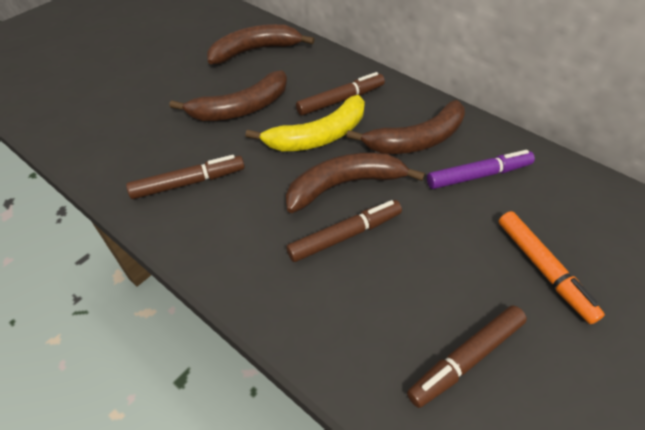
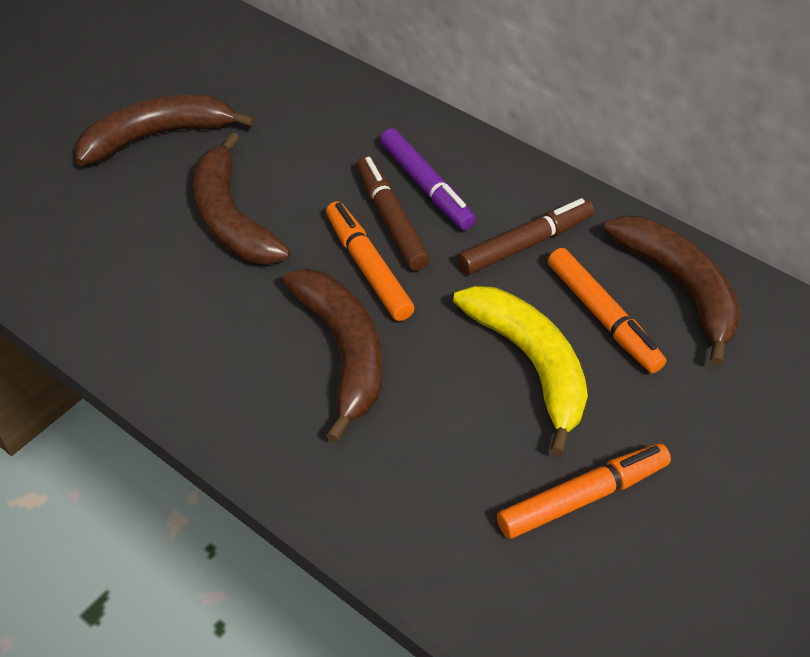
brown marker: [126,155,245,199] [286,200,402,262] [296,72,385,116] [407,306,527,408] = 4 -> [356,156,430,271] [458,198,594,275] = 2
orange marker: [498,211,605,324] = 1 -> [326,201,415,321] [497,444,671,539] [548,248,667,373] = 3

